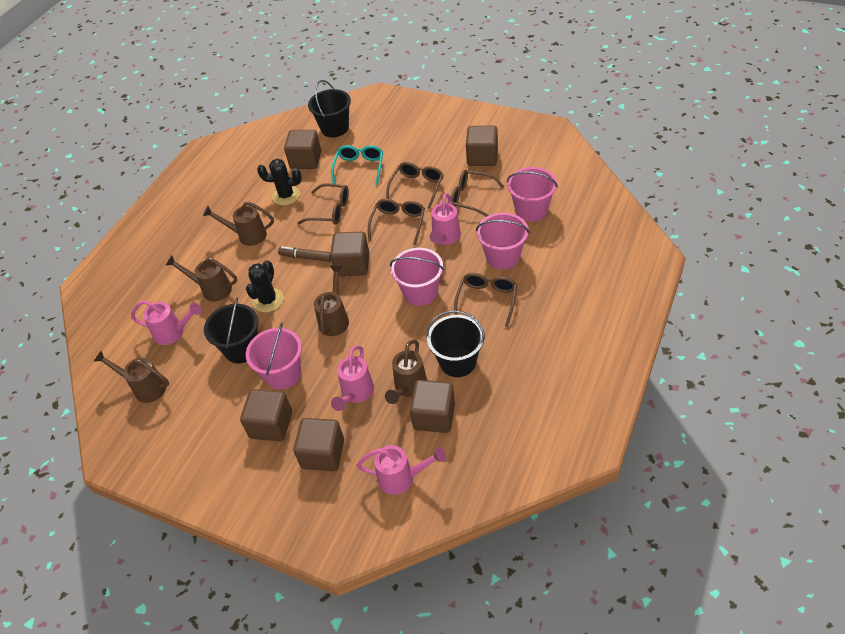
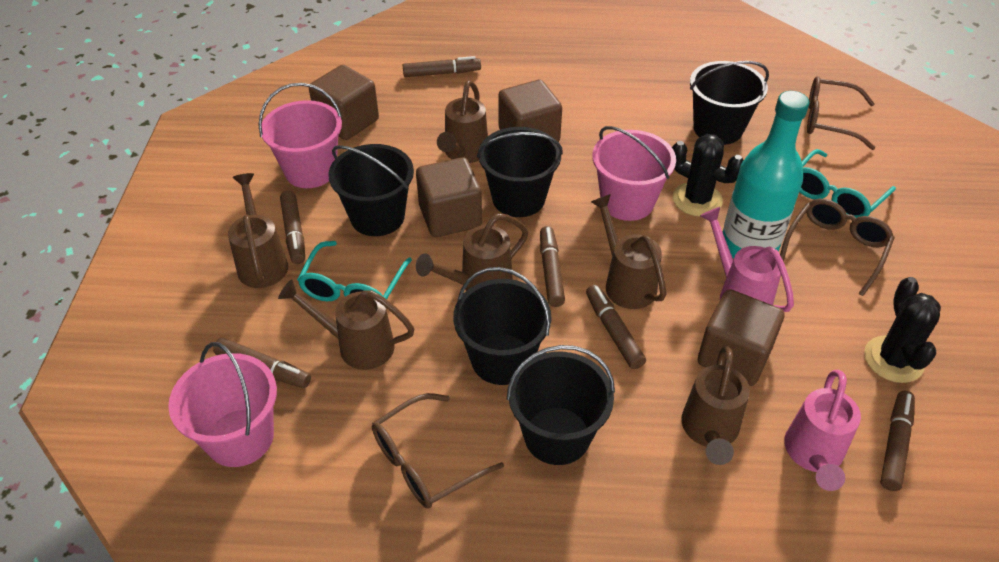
black bucket: [204,297,258,363] [308,80,351,137] [426,310,485,377] = 3 -> [328,144,414,236] [453,267,552,385] [477,127,563,217] [507,345,615,465] [690,61,769,145] = 5
brown cube: [240,389,292,441] [284,130,321,169] [293,418,344,471] [330,232,369,276] [410,380,455,433] [466,126,498,166] = 6 -> [309,65,379,140] [416,157,482,237] [498,80,562,142] [698,289,784,386] = 4
brown glasses: [297,183,349,225] [368,199,425,245] [386,162,444,209] [451,170,505,217] [454,273,517,327] = 5 -> [372,393,504,508] [780,199,895,296] [807,76,875,150] = 3
brown marker: [278,246,331,262] = 1 -> [213,338,311,388] [280,191,305,264] [403,56,481,77] [540,226,565,307] [586,285,646,369] [880,391,915,491] = 6
brown watering can: [93,351,169,403] [165,255,237,302] [203,201,274,246] [314,265,349,336] [385,340,427,404] = 5 -> [228,173,288,288] [278,279,415,370] [416,214,528,291] [437,80,488,163] [591,194,666,309] [681,346,750,465] = 6
pink bucket: [246,322,302,389] [390,248,444,306] [476,213,530,270] [507,167,558,222] = 4 -> [168,342,277,467] [258,83,342,188] [592,126,676,221] = 3
pink watering can: [131,300,201,345] [331,345,374,411] [357,445,446,495] [430,193,461,245] = 4 -> [700,207,794,312] [784,370,861,491] = 2
turquoise bottle: none = 0 -> [723,91,810,259] = 1
turquoise glasses: [331,145,383,185] = 1 -> [297,241,412,301] [799,149,896,218] = 2

